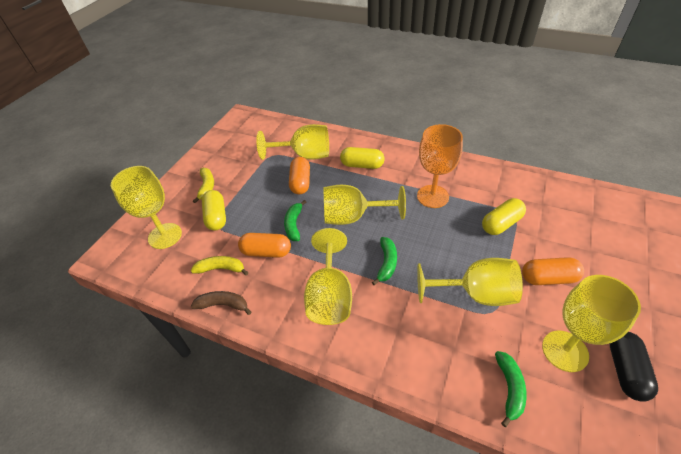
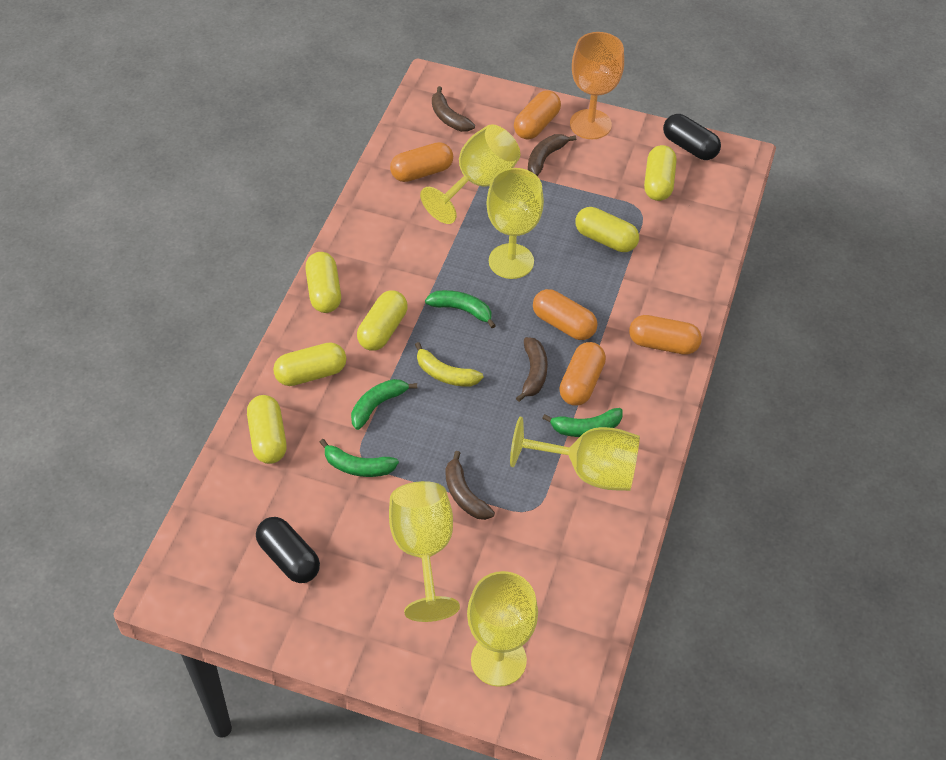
black capsule: [610,332,658,402] = 1 -> [256,517,320,583] [663,114,721,160] = 2
brown banana: [191,291,251,315] = 1 -> [432,86,475,132] [445,451,495,520] [516,337,548,402] [528,134,576,176] = 4
green banana: [284,200,306,241] [372,237,397,285] [495,351,527,427] = 3 -> [320,439,399,477] [351,379,417,430] [425,290,496,328] [542,408,623,437] = 4
orange capsule: [238,233,291,258] [289,157,310,194] [522,257,584,285] = 3 -> [390,142,453,182] [514,90,561,139] [533,289,598,340] [559,342,606,406] [629,315,702,355] = 5
yellow banana: [191,256,248,276] [193,168,214,203] = 2 -> [415,342,483,386] = 1
yellow capsule: [202,190,226,231] [340,147,385,169] [482,198,526,235] = 3 -> [247,395,287,464] [273,342,347,386] [305,252,341,313] [357,290,408,351] [575,207,639,252] [644,145,676,201] = 6
yellow goblet: [111,166,182,249] [256,124,329,160] [304,228,352,325] [323,185,406,225] [417,258,523,306] [542,275,641,372] = 6 -> [389,481,460,622] [420,124,520,224] [467,571,538,687] [486,168,544,279] [510,417,640,491] = 5

